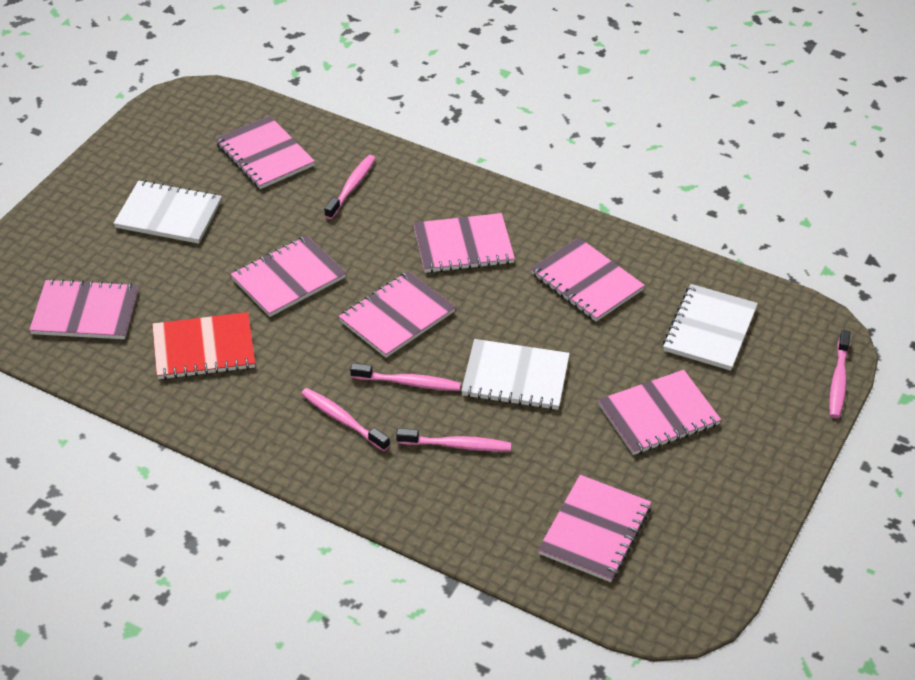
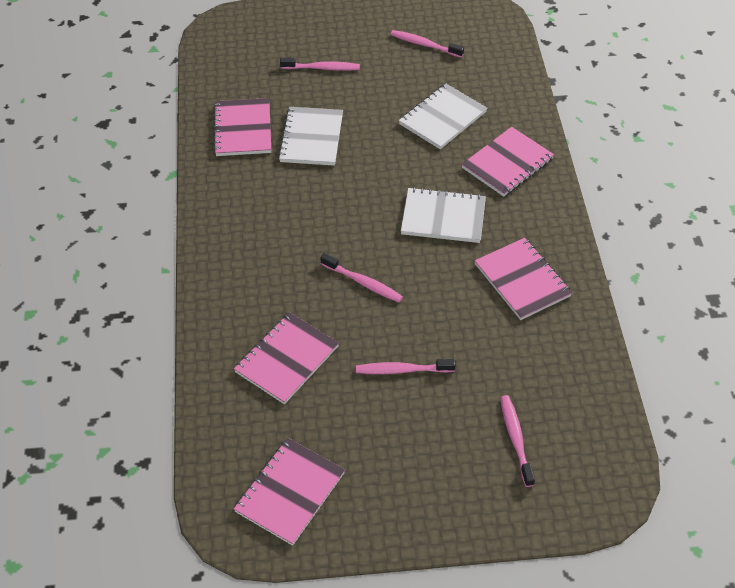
pink notebook: [29,279,138,339] [215,116,315,189] [230,236,346,317] [338,271,456,358] [413,213,515,273] [531,237,645,322] [538,475,651,582] [598,370,721,455] = 8 -> [213,98,271,156] [234,312,339,404] [234,438,345,546] [462,127,554,197] [475,238,572,320] = 5
red notebook: [152,312,255,380] = 1 -> none = 0

